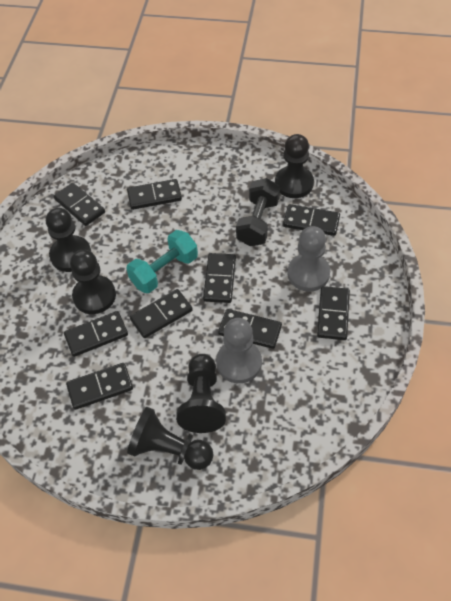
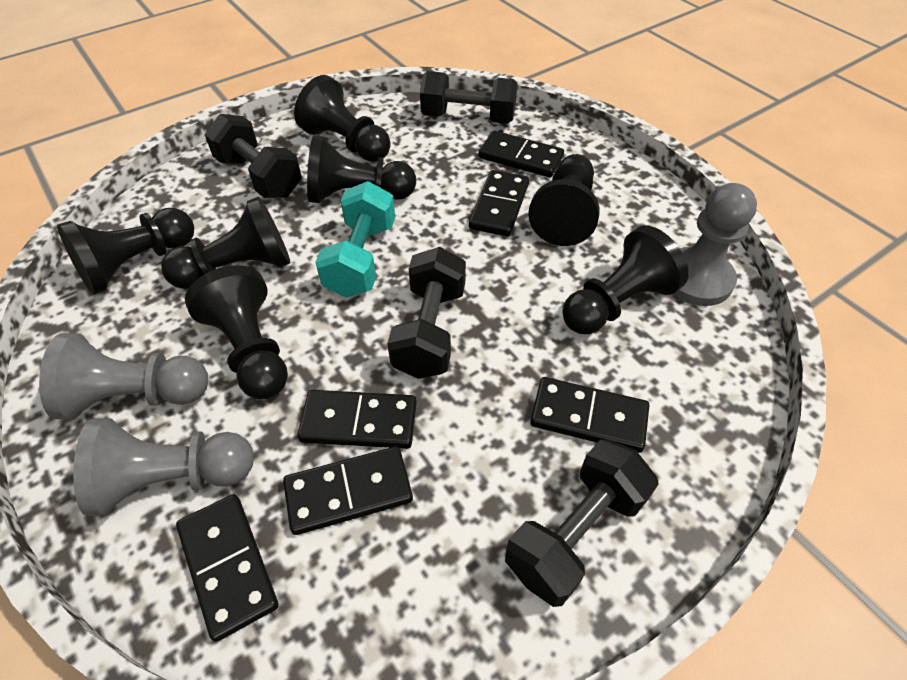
black domino: [54,183,105,226] [64,311,128,357] [66,363,133,410] [127,179,182,210] [130,289,193,338] [203,253,236,303] [218,309,282,349] [283,204,340,236] [317,286,350,340] = 9 -> [176,494,279,642] [283,446,413,535] [297,390,417,449] [469,170,529,237] [479,131,564,177] [531,377,649,453] = 6
black dumbbell: [236,178,280,246] = 1 -> [204,114,302,198] [387,247,466,379] [420,71,518,124] [505,440,659,607] = 4
black pawn: [46,208,91,272] [70,250,116,314] [127,407,213,470] [176,354,226,433] [275,134,314,198] = 5 -> [57,208,194,295] [161,197,290,289] [185,265,288,399] [294,75,391,162] [307,135,416,203] [528,154,600,246] [562,225,689,334] = 7
grey pawn: [216,318,262,383] [287,226,330,292] = 2 -> [39,333,208,420] [73,418,254,516] [673,183,757,306] = 3

